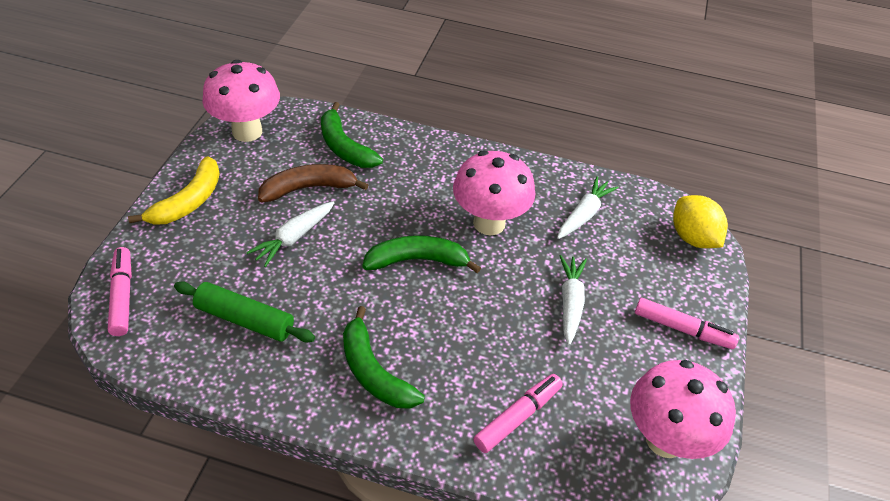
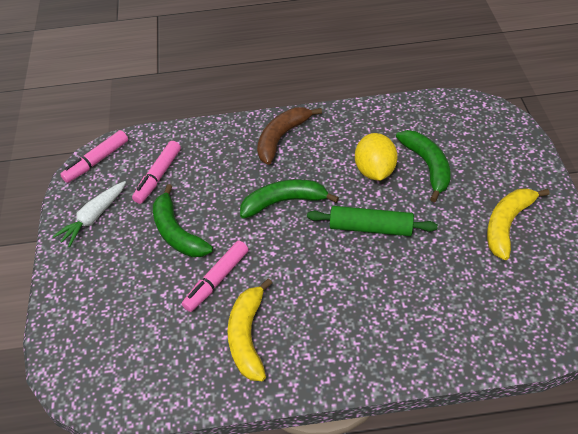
pink mushroom: [202,60,280,142] [453,150,535,235] [630,360,736,459] = 3 -> none = 0
white carrot: [246,201,334,267] [557,177,618,239] [560,255,587,345] = 3 -> [52,181,126,247] = 1
yellow banana: [128,156,220,225] = 1 -> [227,278,272,381] [487,188,550,260] = 2

